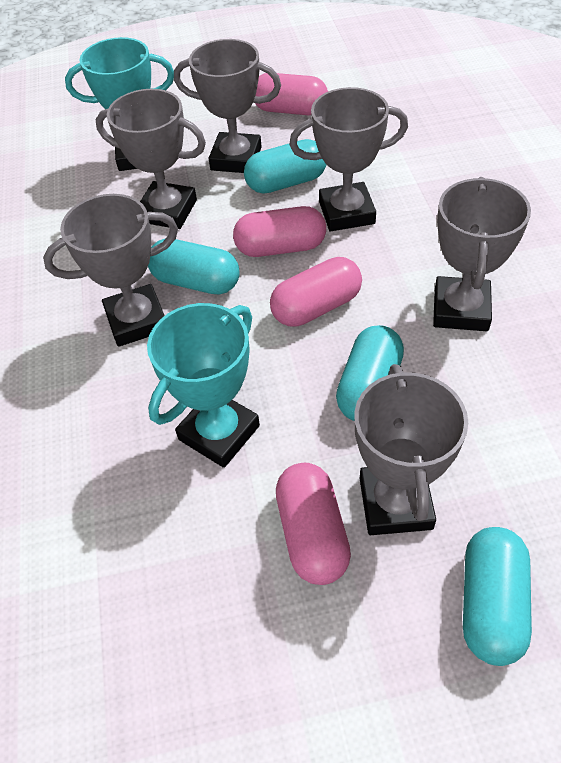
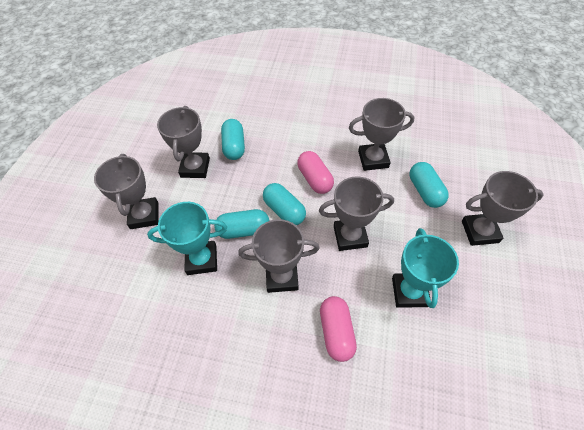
pink capsule: [233,206,326,257] [255,73,328,115] [270,257,362,326] [276,463,351,585] = 4 -> [297,151,334,194] [320,296,357,362] = 2

